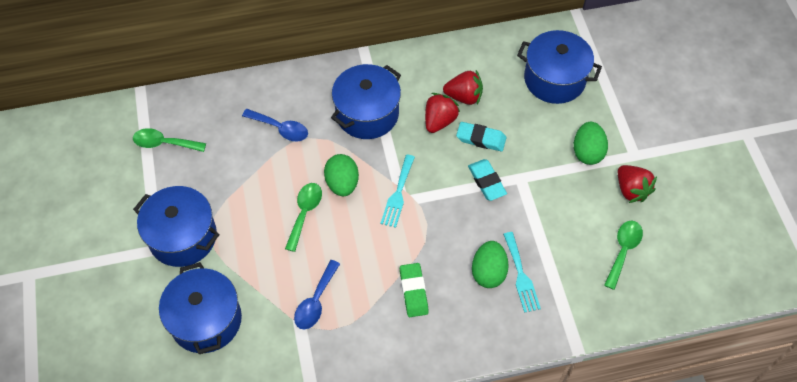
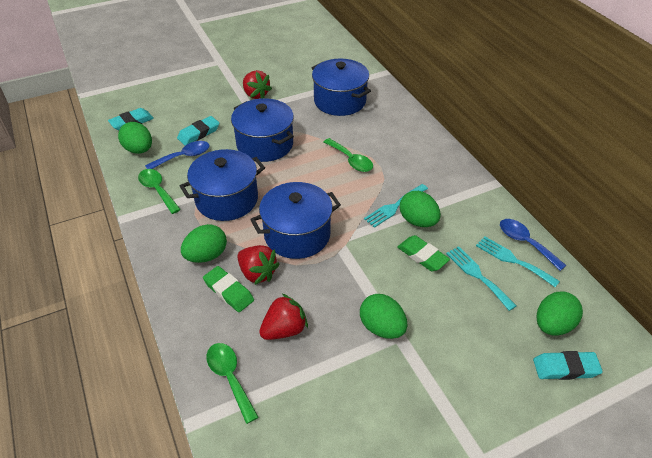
green egg: [324,154,359,196] [472,241,509,288] [574,122,608,165] = 3 -> [118,122,152,154] [181,224,227,263] [360,294,407,339] [400,191,441,227] [537,292,583,336] = 5
green eraser: [400,263,429,317] = 1 -> [203,266,254,312] [398,235,450,271] = 2
turquoise eraser: [456,122,506,152] [468,159,507,201] = 2 -> [108,108,154,130] [177,116,219,146] [533,351,603,380] = 3
turquoise fork: [380,155,415,228] [503,232,541,313] = 2 -> [364,184,428,228] [446,246,516,311] [476,236,560,287] = 3

